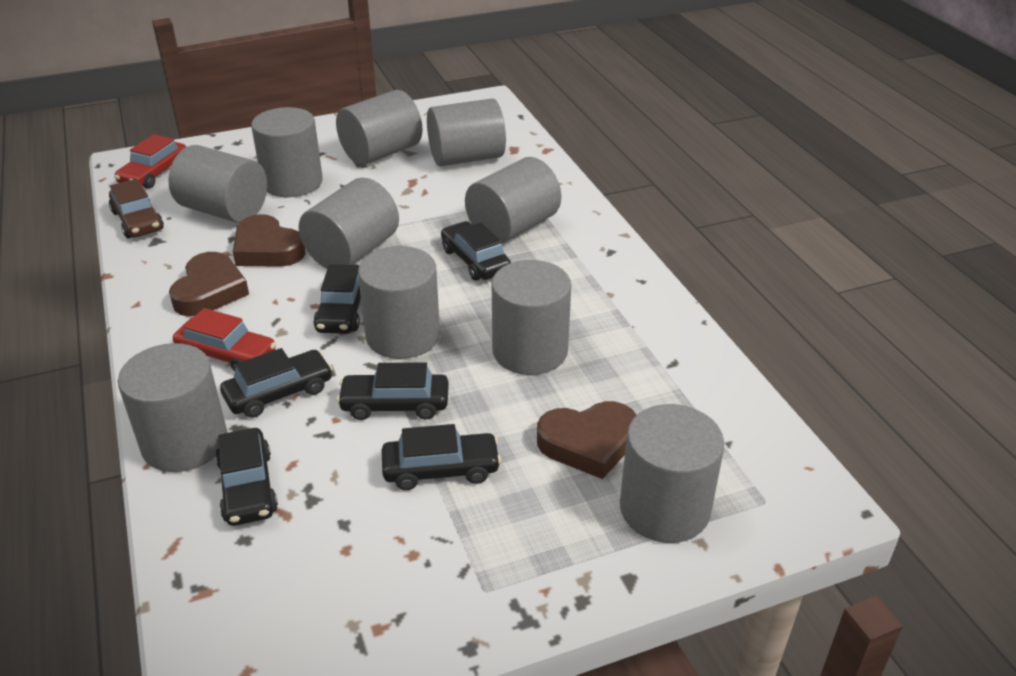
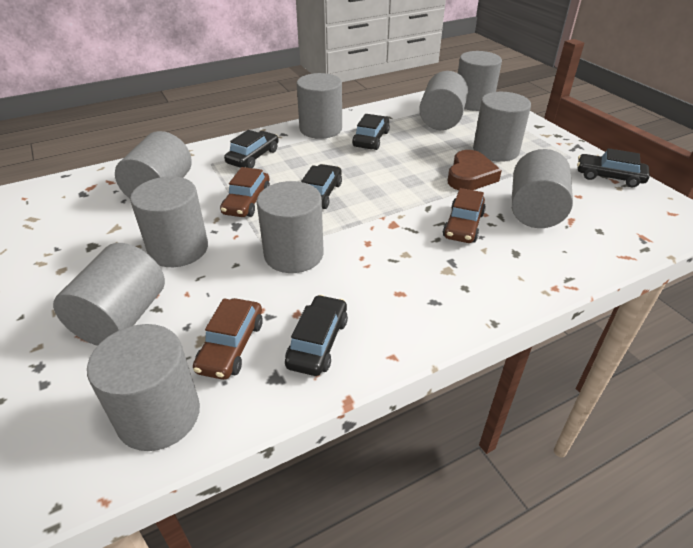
black car: [215,428,278,526] [220,348,333,418] [313,264,361,334] [337,362,449,420] [382,424,501,490] [441,221,511,281] = 6 -> [224,130,279,168] [285,295,348,376] [301,164,342,209] [352,114,390,150] [577,148,650,187] = 5
brown car: [109,179,164,239] = 1 -> [193,298,263,380] [220,167,270,217] [443,188,486,243] = 3
brown heart: [169,252,249,316] [233,214,306,267] [537,401,637,479] = 3 -> [448,150,502,190] = 1
red car: [114,134,186,189] [173,308,276,371] = 2 -> none = 0

